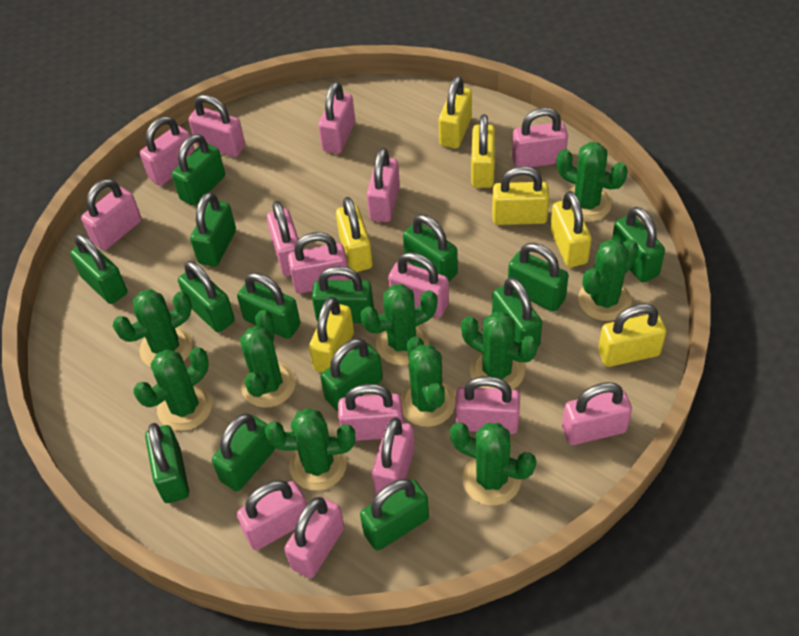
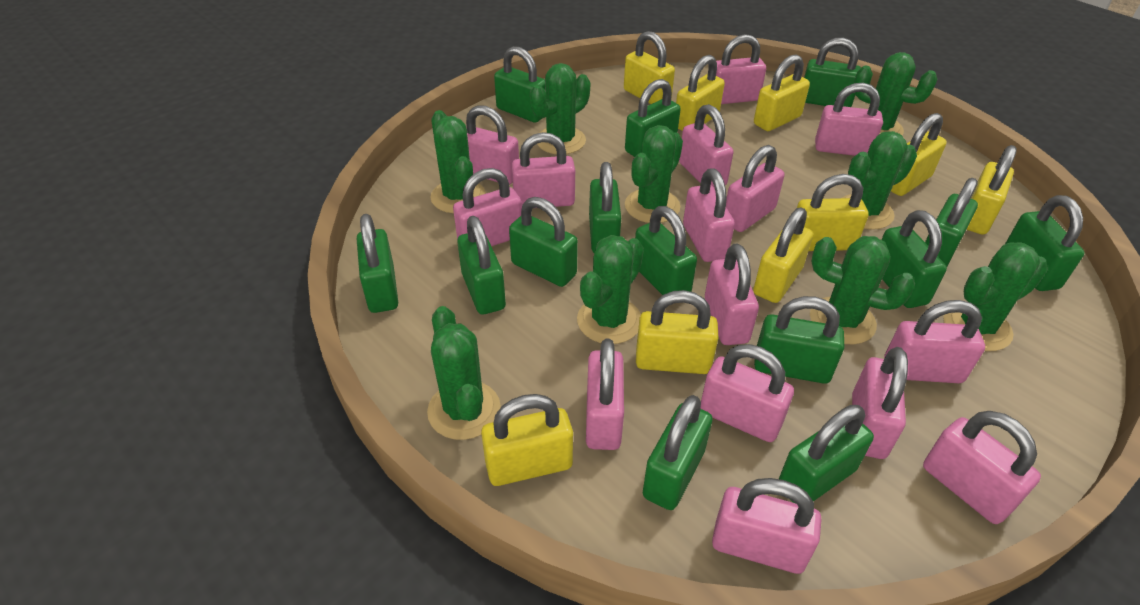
green cactus: [113,289,193,367] [133,347,212,431] [240,310,296,408] [265,408,355,491] [360,284,437,365] [401,336,456,427] [450,422,536,505] [461,311,538,390] [557,142,628,222] [578,239,639,321] = 10 -> [427,306,501,440] [431,110,486,213] [530,63,590,154] [577,235,644,344] [625,125,683,223] [810,236,915,345] [842,131,917,230] [854,52,938,135] [943,242,1048,351] = 9
yellow padlock: [309,297,354,373] [336,197,373,272] [439,76,472,148] [471,114,495,188] [492,166,549,225] [550,191,592,267] [598,304,666,367] = 7 -> [481,394,573,486] [624,31,675,104] [636,290,719,374] [676,55,725,131] [753,208,813,303] [754,54,810,131] [797,174,869,251] [891,113,947,196] [966,145,1017,235] = 9

